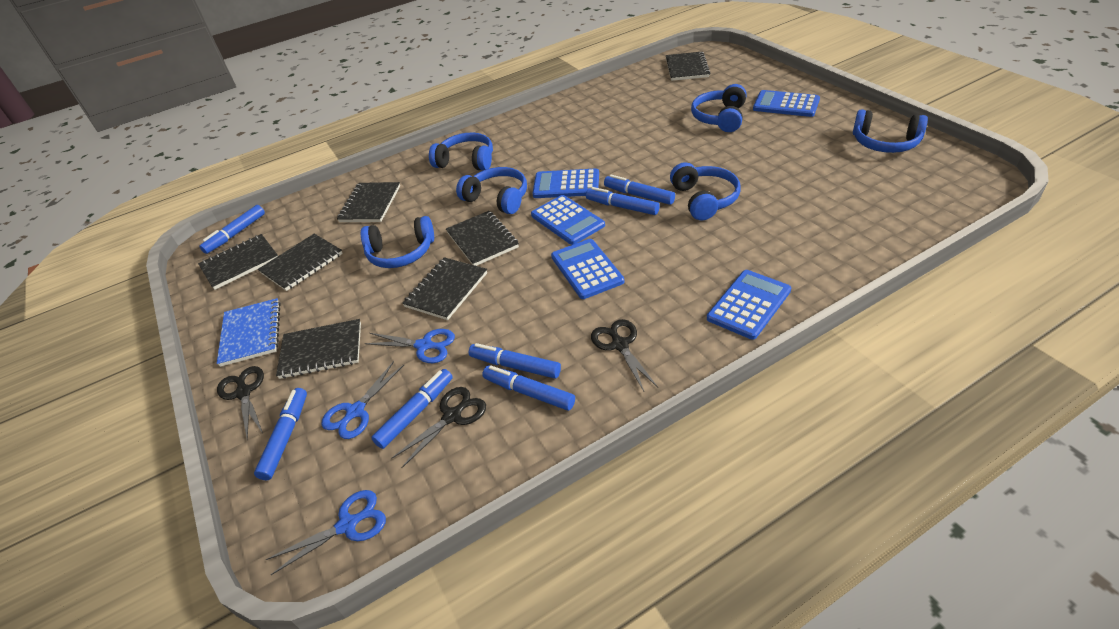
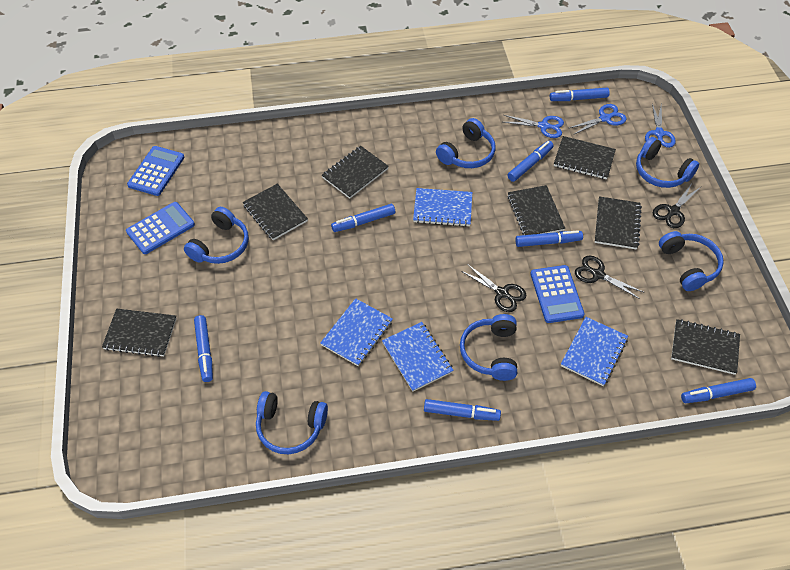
blue calculator: [531,195,605,245] [532,168,599,198] [551,239,624,299] [707,270,791,340] [753,90,820,117] = 5 -> [126,202,195,254] [127,146,185,196] [530,265,584,323] = 3
blue notebook: [217,298,281,367] = 1 -> [320,298,393,366] [382,322,454,392] [413,188,472,227] [561,317,628,386] = 4

